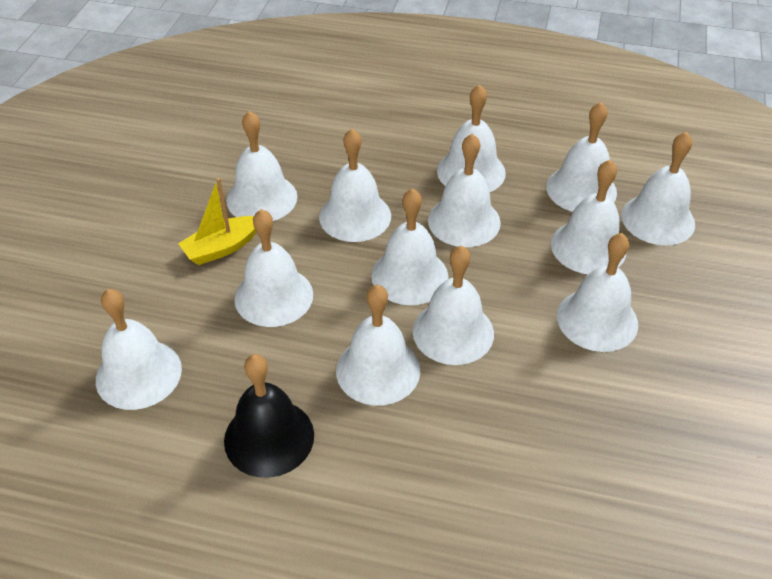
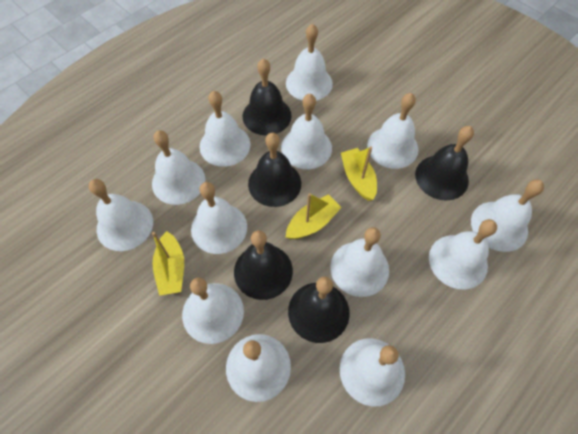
black bell: [224,354,314,478] = 1 -> [234,230,293,300] [243,58,292,136] [248,133,301,207] [288,277,350,343] [415,126,474,201] = 5
yellow boat: [178,178,256,265] = 1 -> [152,231,184,296] [286,193,342,239] [341,147,377,201] = 3

